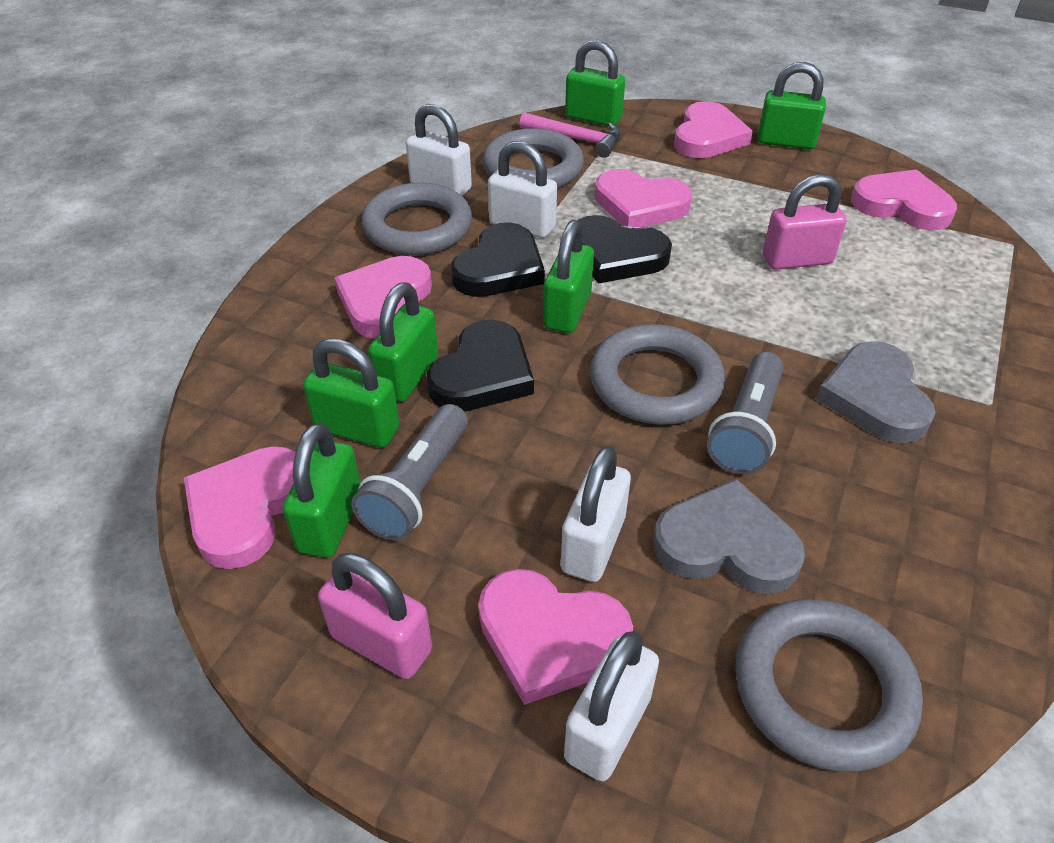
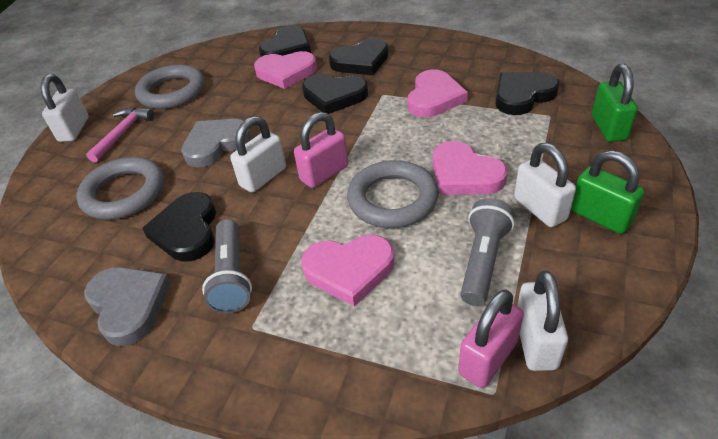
black heart: [427,320,534,411] [451,222,545,297] [577,215,672,284] = 3 -> [142,192,216,262] [259,25,311,57] [302,74,368,114] [329,38,388,75] [495,72,559,115] = 5
green padlock: [283,423,361,558] [303,338,399,448] [368,282,438,402] [543,220,594,333] [565,40,625,126] [757,62,826,149] = 6 -> [571,150,645,234] [592,64,638,142] = 2
grey ring: [361,182,472,255] [483,128,584,188] [590,324,725,425] [735,599,923,772] = 4 -> [76,157,164,220] [135,64,205,109] [347,160,439,228] = 3
pink heart: [184,446,296,569] [335,256,432,339] [478,569,633,705] [595,169,692,227] [674,101,753,158] [851,169,957,231] = 6 -> [254,51,317,89] [301,235,395,306] [408,70,468,117] [433,141,507,195] = 4

